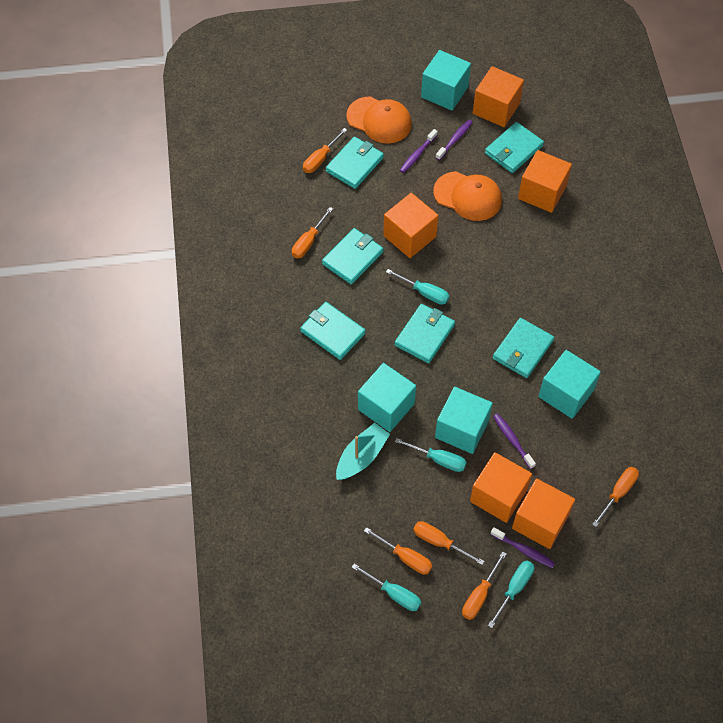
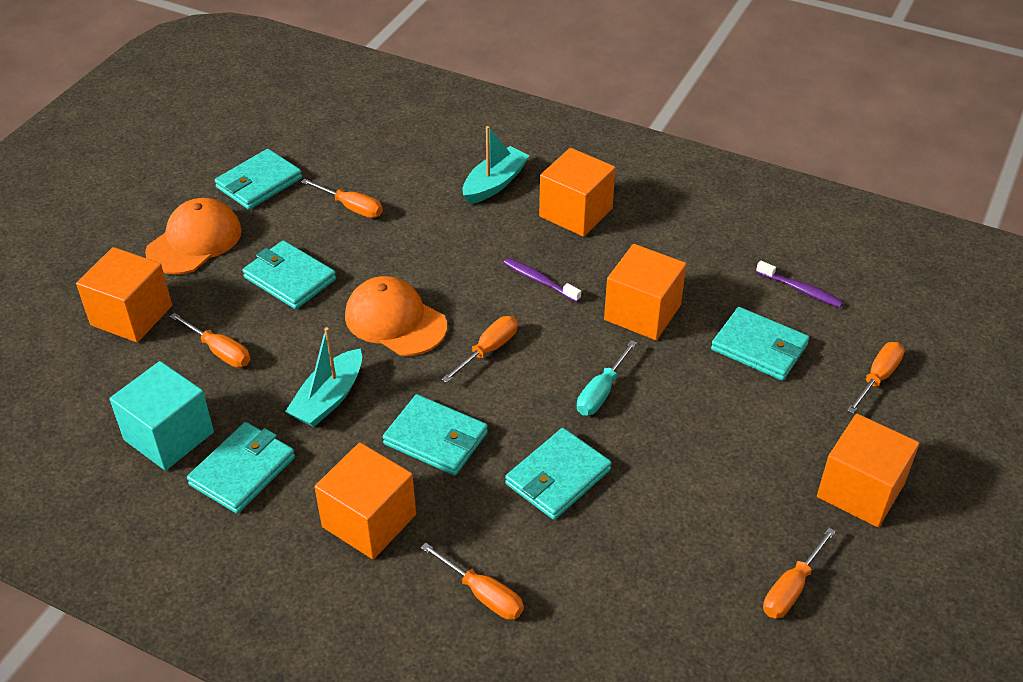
purple toothbrush: [400,129,438,173] [435,120,473,160] [490,527,555,568] [493,413,536,469] = 4 -> [504,258,581,302] [756,261,843,308] = 2
turquoise boat: [336,423,390,480] = 1 -> [285,327,362,427] [463,126,530,204] = 2
turquoise cube: [358,363,416,432] [421,50,471,111] [435,387,493,454] [538,350,601,419] = 4 -> [109,361,214,471] = 1
turquoise screwdriver: [352,563,421,611] [386,269,449,305] [395,438,467,472] [488,561,534,628] = 4 -> [577,340,637,416] = 1

